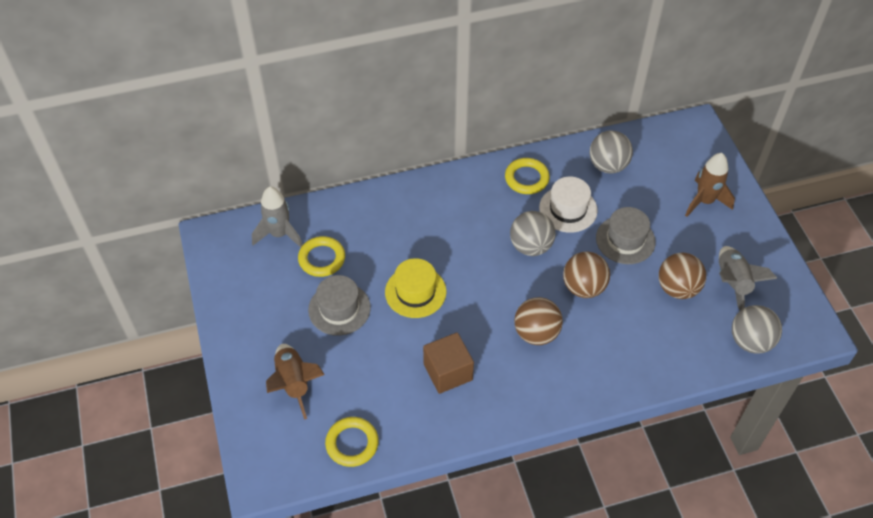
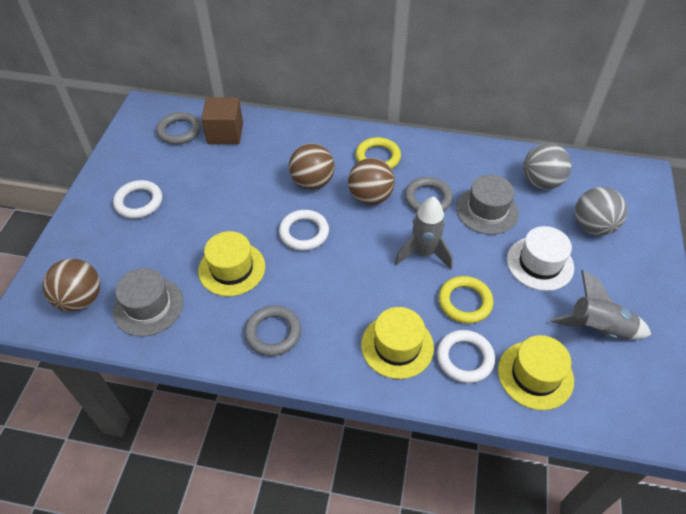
brown rocket: [266,344,325,420] [685,153,735,217] = 2 -> none = 0
grey ball: [510,211,556,256] [589,131,633,174] [732,305,782,354] = 3 -> [523,143,571,190] [575,187,627,236] = 2
grey ring: none = 0 -> [156,112,201,145] [245,305,301,356] [405,177,453,212] = 3
white ring: none = 0 -> [113,180,162,219] [279,210,329,251] [437,330,495,383] = 3
yellow hat: [385,258,446,318] = 1 -> [198,231,265,296] [361,307,434,379] [498,335,574,410] = 3
yellow ring: [298,236,345,277] [325,417,379,467] [505,158,550,194] = 3 -> [355,137,401,169] [438,276,493,324] = 2

